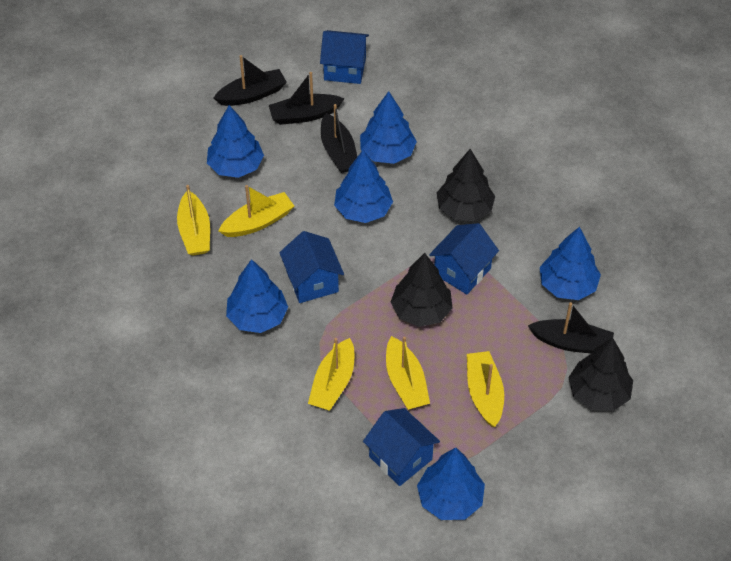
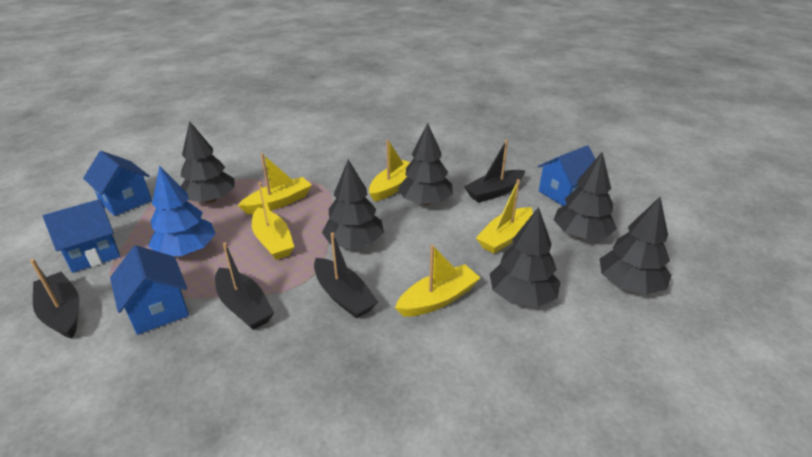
black tree: [391,253,452,327] [437,149,495,221] [568,338,633,411] = 3 -> [181,121,235,203] [322,159,384,249] [398,123,453,205] [490,207,561,307] [554,152,617,239] [600,197,672,295] = 6
blue tree: [207,105,264,178] [226,259,288,333] [334,150,393,223] [360,91,417,164] [417,447,485,520] [540,227,601,300] = 6 -> [148,165,215,256] = 1

